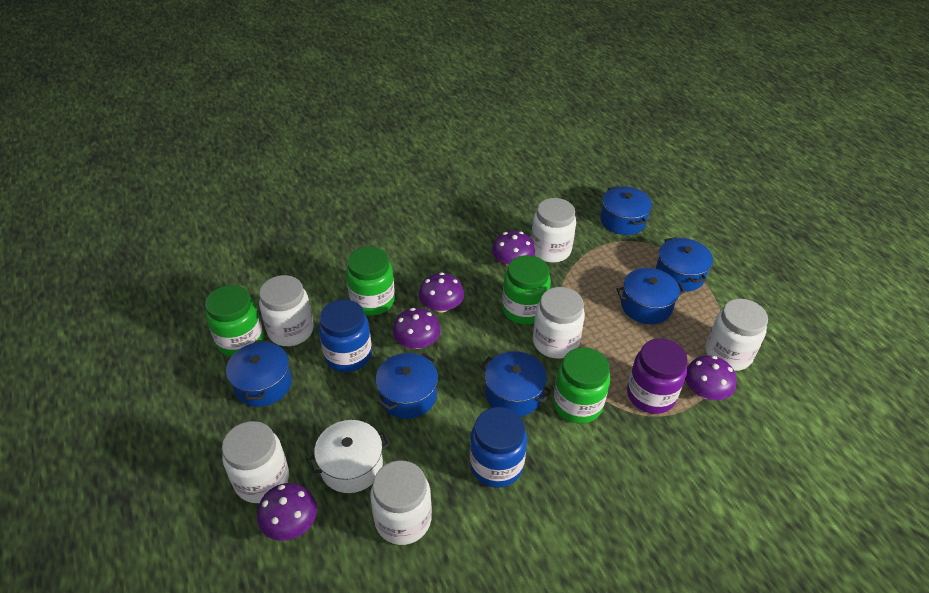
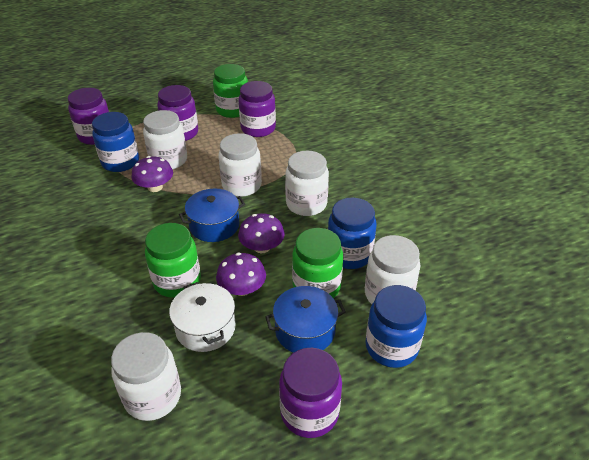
blue jar: [319,299,372,372] [470,407,527,488] = 2 -> [92,112,139,172] [328,198,377,269] [365,285,427,368] = 3
blue pot: [226,340,292,407] [376,353,438,419] [480,351,552,417] [600,186,652,235] [616,268,685,324] [656,237,713,292] = 6 -> [179,189,245,242] [265,286,346,353] = 2
green jar: [205,285,264,357] [346,247,395,316] [502,255,551,324] [553,347,610,424] = 4 -> [145,223,201,298] [213,64,248,118] [292,228,343,298] = 3
purple jar: [627,338,688,414] = 1 -> [68,88,109,145] [157,85,198,141] [239,81,276,137] [279,348,342,438] = 4
purple mushroom: [257,483,317,541] [393,308,441,349] [419,272,464,312] [492,231,535,267] [685,356,737,400] = 5 -> [132,156,173,192] [216,253,266,296] [238,213,285,253] = 3
white jar: [222,421,289,503] [259,275,314,346] [370,460,432,545] [531,198,576,263] [533,287,585,359] [705,299,768,371] = 6 -> [111,332,181,421] [143,110,187,170] [218,133,262,197] [285,151,329,216] [365,235,420,304] = 5

